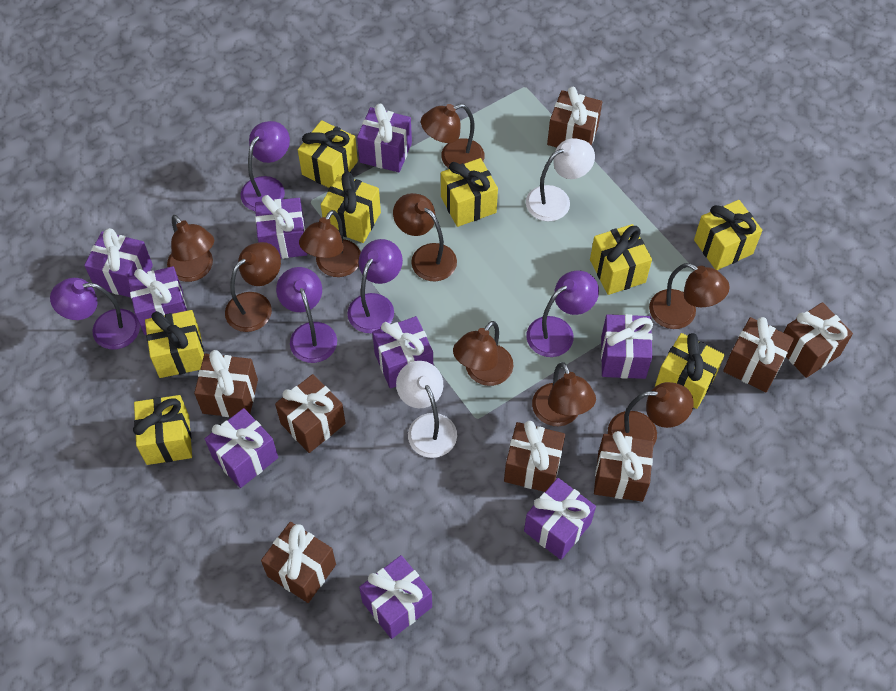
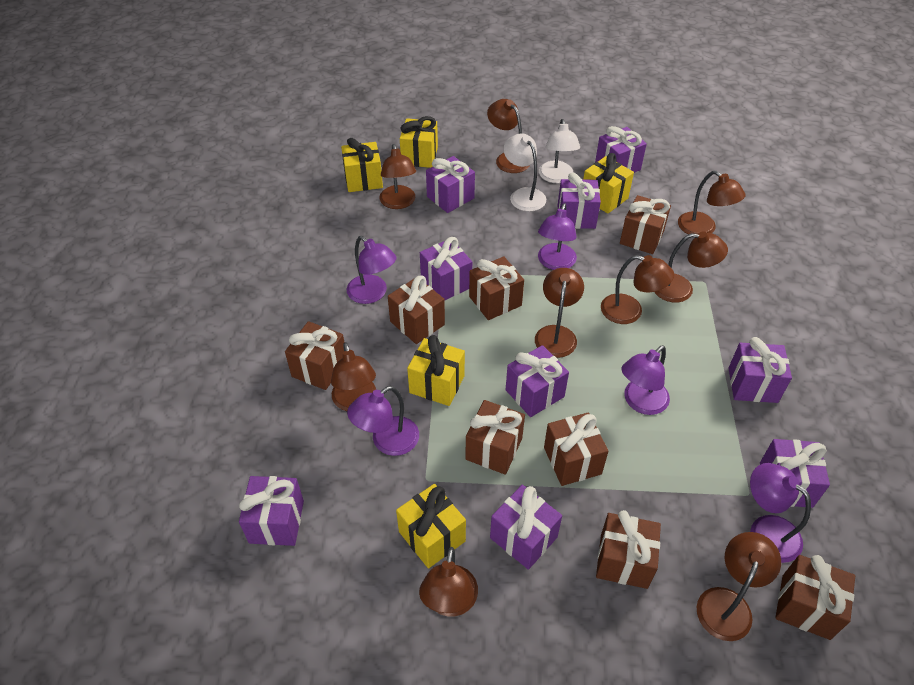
yellow gift: [133,395,192,465] [145,310,204,378] [298,120,358,188] [321,172,381,243] [441,158,498,227] [590,224,652,295] [655,333,724,409] [694,200,762,270] = 8 -> [341,138,383,192] [396,484,466,568] [400,116,438,168] [407,335,465,406] [583,153,634,213] = 5

